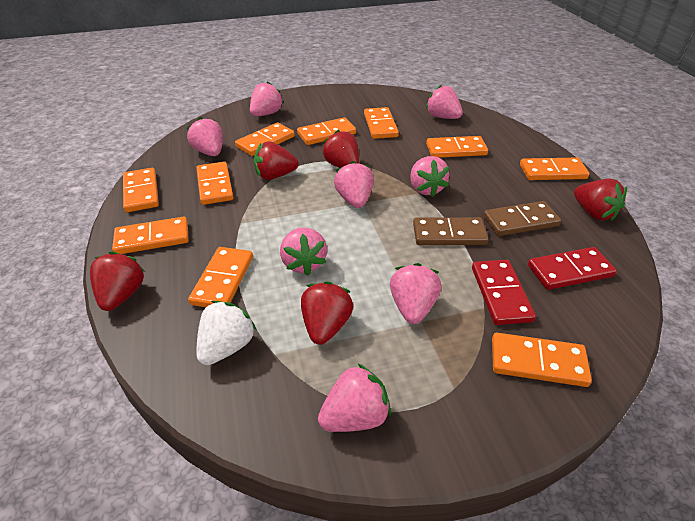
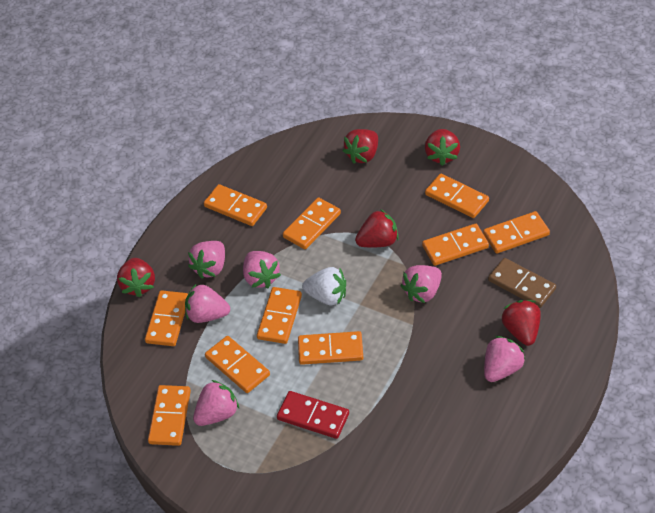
brown domino: [413,217,488,245] [483,201,561,236] = 2 -> [488,258,556,308] = 1
pink strawberry: [187,117,223,156] [250,81,284,116] [280,228,327,275] [318,364,391,432] [334,161,374,208] [390,263,441,324] [410,156,449,197] [426,85,463,119] = 8 -> [185,284,230,323] [188,241,225,279] [193,380,239,426] [243,251,281,288] [400,265,442,303] [484,336,525,382] = 6
red domino: [472,260,536,325] [528,247,617,290] = 2 -> [277,391,349,439] = 1

